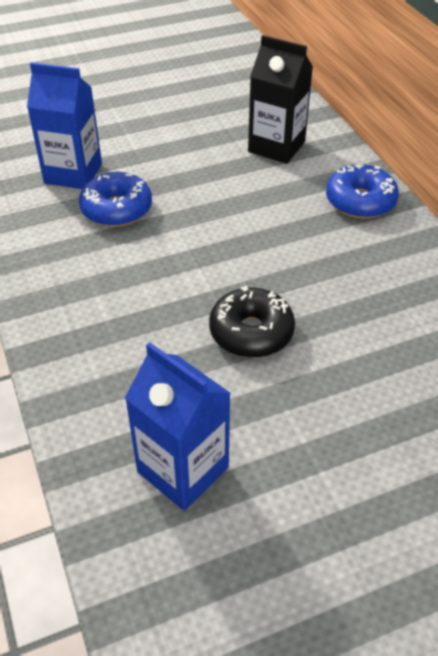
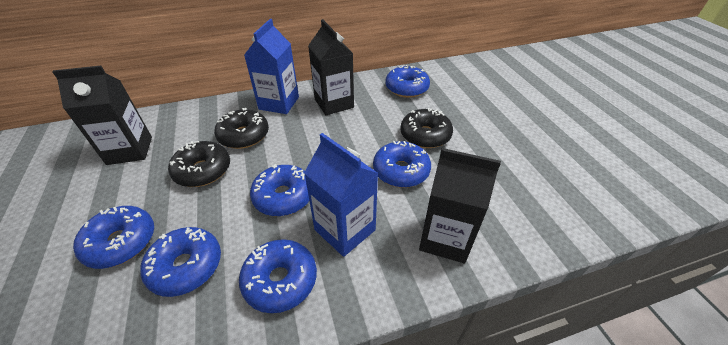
black carton: [248,35,313,164] = 1 -> [52,66,152,165] [308,19,354,115] [419,148,501,263] = 3
black donut: [209,286,295,358] = 1 -> [168,141,230,187] [214,108,269,149] [400,108,453,148] = 3
blue donut: [79,172,152,227] [326,164,399,219] = 2 -> [73,206,154,269] [141,227,221,297] [239,239,317,313] [250,164,309,216] [373,141,431,188] [385,65,430,98] = 6

